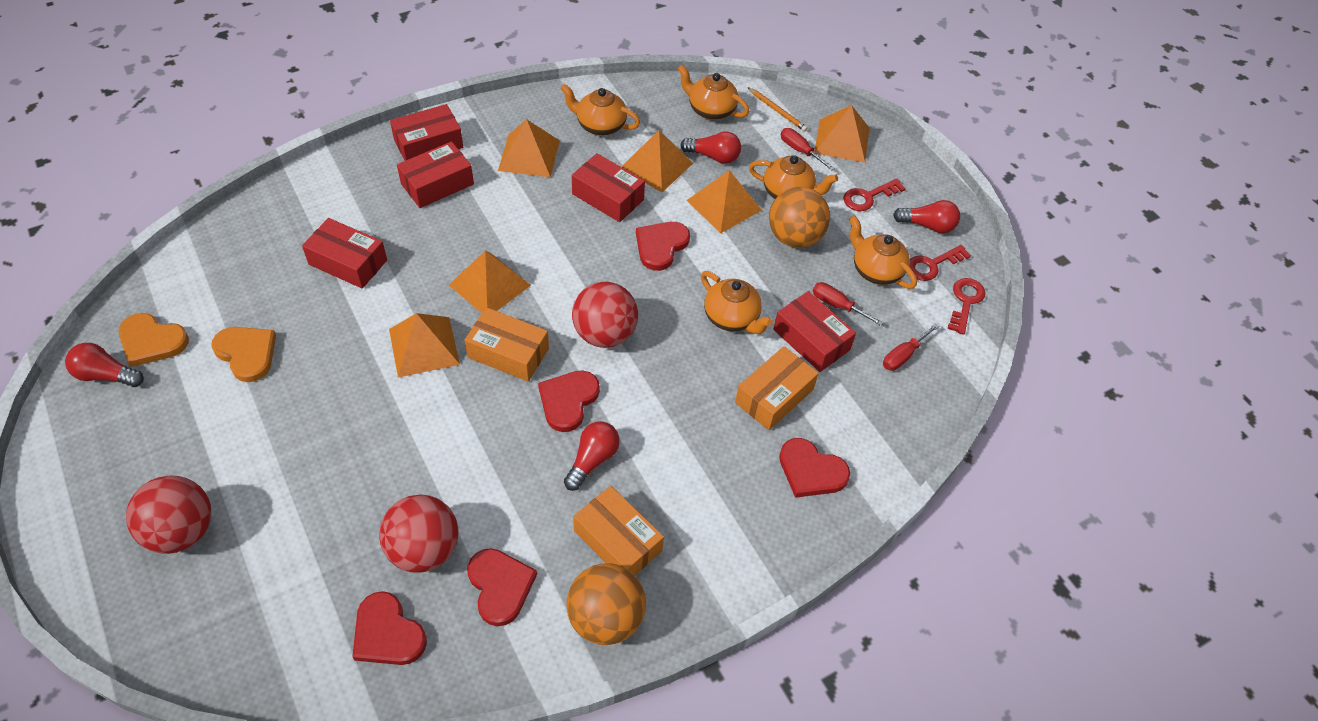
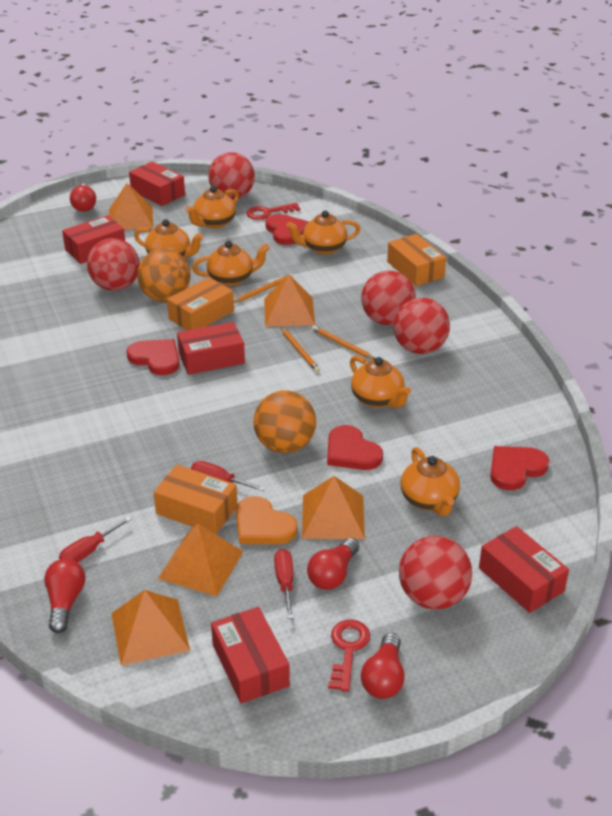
orange heart: [119,313,189,367] [211,327,276,382] = 2 -> [236,496,297,544] = 1
orange pencil: [748,87,808,132] = 1 -> [234,274,293,303] [281,327,320,373] [311,325,375,359] = 3
orange pyramid: [389,313,460,378] [449,251,531,313] [498,119,560,177] [622,130,693,192] [686,170,762,234] [814,105,870,163] = 6 -> [109,183,153,230] [111,590,190,665] [158,524,244,596] [264,274,315,327] [302,476,365,539] = 5
orange teapot: [560,84,641,136] [678,65,749,120] [701,271,773,334] [749,155,838,199] [849,216,917,289] = 5 -> [134,219,204,258] [186,186,239,229] [192,241,269,286] [286,210,360,255] [350,356,411,408] [400,447,460,516] = 6
red ball: [126,475,211,554] [379,495,458,573] [572,281,638,348] = 3 -> [87,238,140,291] [208,152,255,199] [361,271,416,325] [393,298,450,354] [399,536,472,610] = 5
red heart: [352,591,427,665] [467,548,537,626] [538,370,600,432] [636,222,690,271] [779,438,850,498] = 5 -> [126,339,180,375] [265,214,309,245] [327,425,383,470] [490,446,549,490] = 4
red key: [843,179,906,211] [909,245,971,281] [948,278,985,335] = 3 -> [246,203,301,220] [328,619,370,692] = 2

